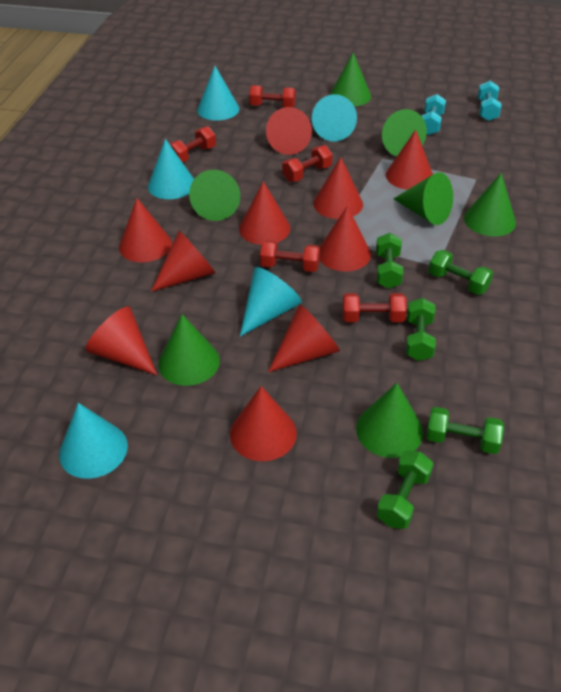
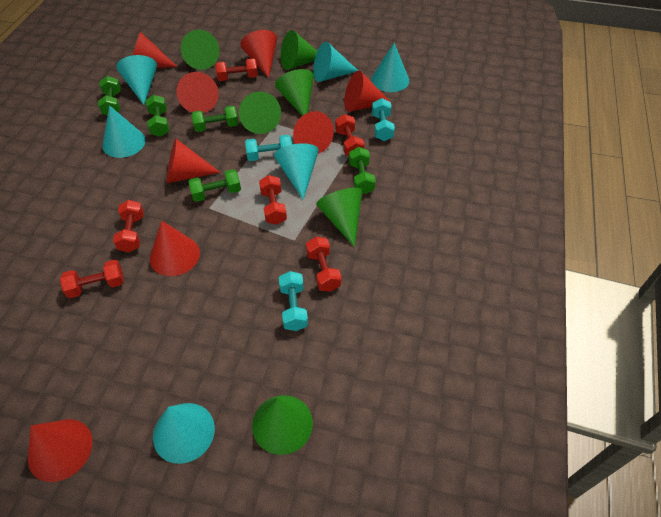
green cone: [158,314,220,386] [189,170,240,221] [330,53,371,107] [356,383,423,458] [382,109,427,156] [393,172,453,225] [464,173,516,236] = 7 -> [181,30,219,70] [239,91,281,134] [252,395,313,455] [275,69,314,116] [281,30,317,70] [316,188,362,247] = 6
red cone: [85,306,157,375] [119,198,172,262] [151,230,216,292] [230,386,297,461] [239,181,290,245] [266,107,312,155] [268,304,340,372] [314,157,363,219] [319,206,371,271] [386,130,433,190] = 10 -> [28,419,92,482] [133,32,177,68] [150,221,200,276] [166,138,220,183] [177,72,219,113] [241,30,277,78] [293,111,334,154] [344,71,392,112] = 8
red dumbbell: [170,126,216,162] [249,85,296,108] [260,240,320,272] [282,145,333,182] [343,293,407,322] = 5 -> [60,260,124,298] [113,200,144,252] [215,58,258,81] [259,175,287,225] [306,237,341,292] [335,114,365,156] = 6
turquoise cone: [59,403,128,479] [148,139,194,199] [197,66,239,121] [240,267,302,337] [312,94,357,142] = 5 -> [102,105,146,158] [116,55,157,105] [153,403,215,464] [274,143,319,200] [314,42,358,82] [371,43,409,92] = 6
turquoise dumbbell: [422,94,446,135] [478,81,502,121] = 2 -> [245,135,292,161] [279,271,308,331] [372,98,395,141] = 3

